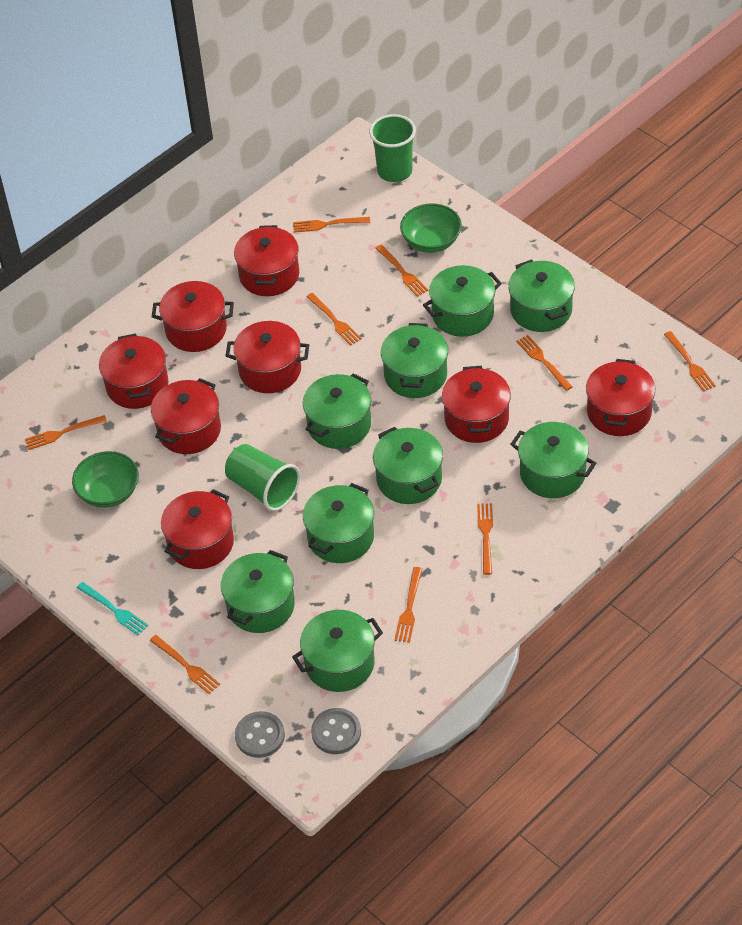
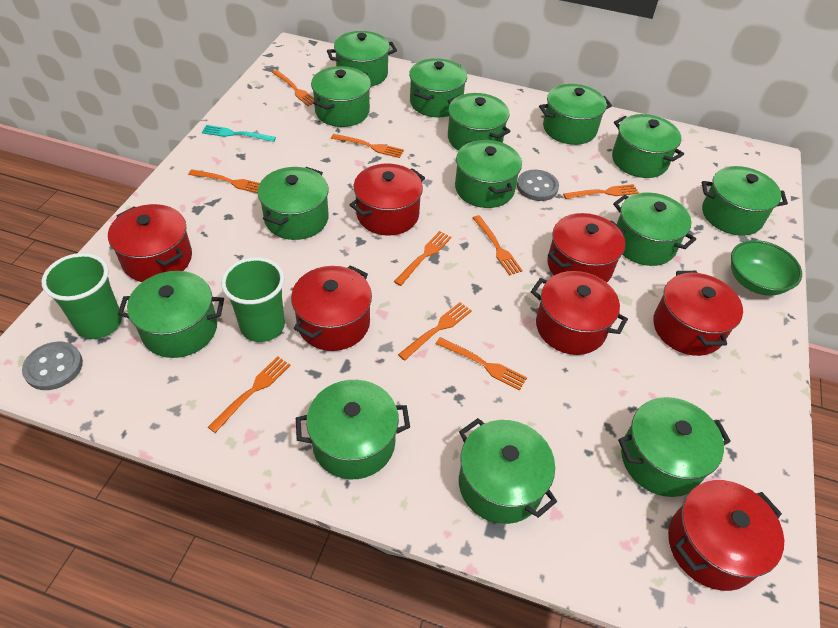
green bowl: [72,451,139,508] [400,204,462,253] = 2 -> [731,240,802,296] = 1
green pot: [221,550,295,633] [292,610,383,692] [303,373,371,449] [303,483,374,563] [373,427,443,504] [381,323,448,398] [423,265,502,337] [508,259,575,332] [511,422,596,498] = 9 -> [118,271,224,358] [257,167,329,240] [296,380,410,479] [311,66,371,127] [327,31,397,86] [409,58,467,118] [448,93,510,151] [455,139,522,208] [459,418,557,524] [539,84,612,145] [612,114,684,178] [613,192,696,266] [618,397,731,497] [702,166,788,236] = 14
red pot: [99,333,168,409] [151,378,221,454] [152,281,234,352] [161,489,234,569] [225,321,309,393] [234,225,299,296] [442,366,511,443] [586,359,655,436] = 8 -> [108,204,192,282] [291,265,372,351] [350,164,425,235] [531,271,628,355] [547,213,625,283] [653,271,743,356] [668,480,784,591] = 7

